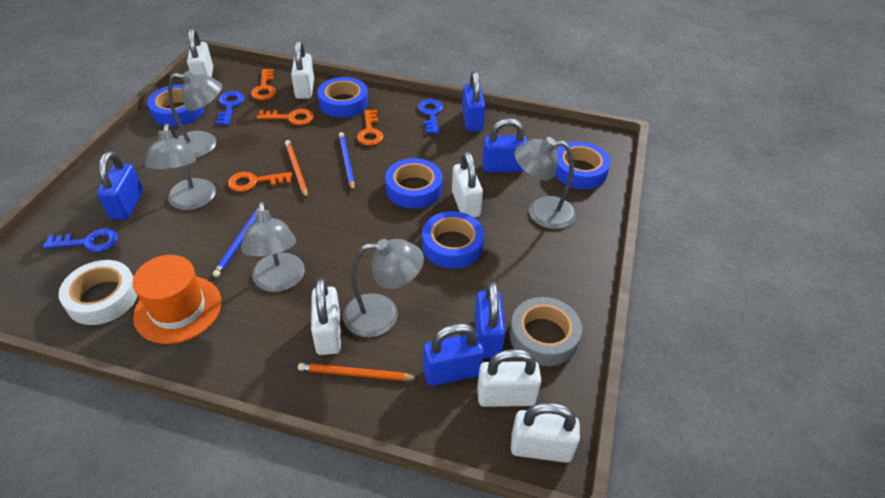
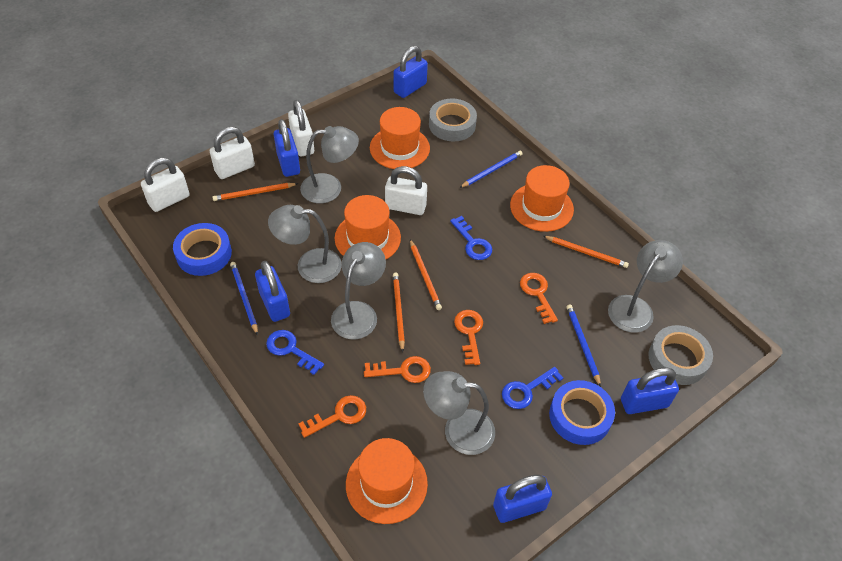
blue pencil: [213,208,260,277] [339,132,355,191] = 2 -> [230,262,258,335] [459,151,523,188] [566,304,601,387] = 3
blue tape: [147,84,204,127] [317,77,368,118] [385,158,443,209] [422,211,484,269] [555,142,610,189] = 5 -> [173,223,232,276] [549,380,615,445] = 2
grey tape: [510,297,582,366] = 1 -> [429,98,477,141] [648,325,713,385] = 2
orange hat: [133,255,222,344] = 1 -> [335,195,401,259] [346,438,428,524] [370,107,430,169] [510,165,574,232] = 4
orange pencil: [285,140,308,198] [298,363,419,381] = 2 -> [212,183,298,201] [393,273,405,352] [410,239,442,310] [543,236,629,268] = 4
white padlock: [187,28,213,77] [291,40,314,99] [311,278,341,355] [452,151,483,217] [477,349,541,407] [511,402,580,463] = 6 -> [141,158,190,212] [210,127,255,179] [288,100,314,156] [385,166,427,215] = 4
white tape: [59,260,137,325] = 1 -> none = 0

